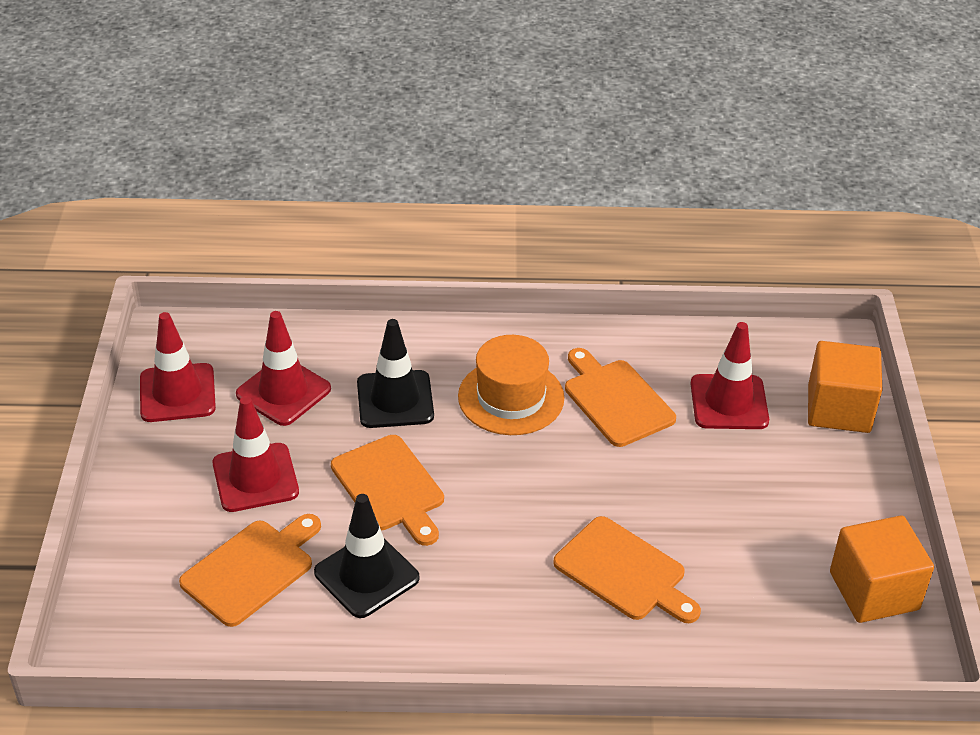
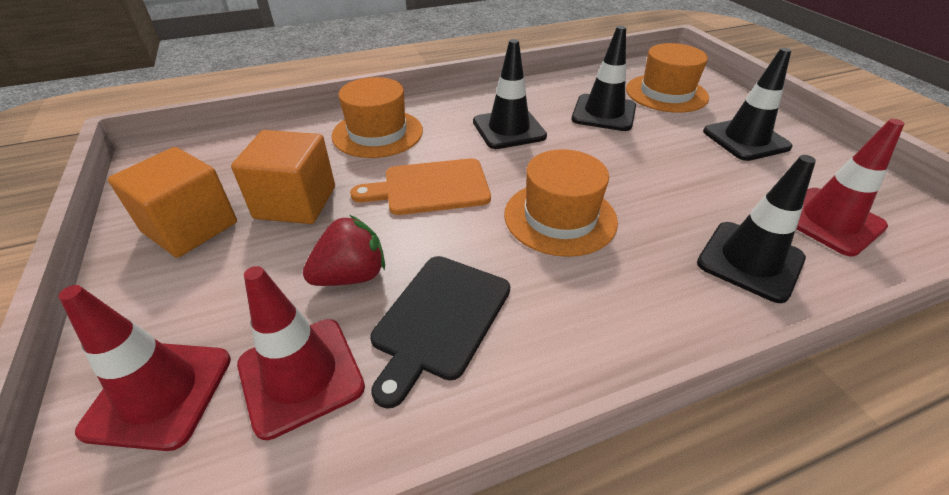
black cutting board: none = 0 -> [370,256,510,409] = 1
black traffic cone: [314,494,420,618] [357,319,434,428] = 2 -> [473,39,547,149] [571,26,636,131] [697,155,816,303] [703,48,793,161] = 4
orange cutting board: [179,514,321,627] [331,435,444,546] [553,516,701,623] [565,348,676,447] = 4 -> [350,158,491,215] = 1
orange hat: [458,335,565,435] = 1 -> [332,77,423,158] [504,149,618,257] [626,43,709,113] = 3
red strawberry: none = 0 -> [303,215,385,286] = 1
red traffic cone: [140,312,216,422] [213,396,299,512] [236,311,331,426] [691,322,769,429] = 4 -> [59,285,231,451] [237,266,365,440] [797,119,904,256] = 3

